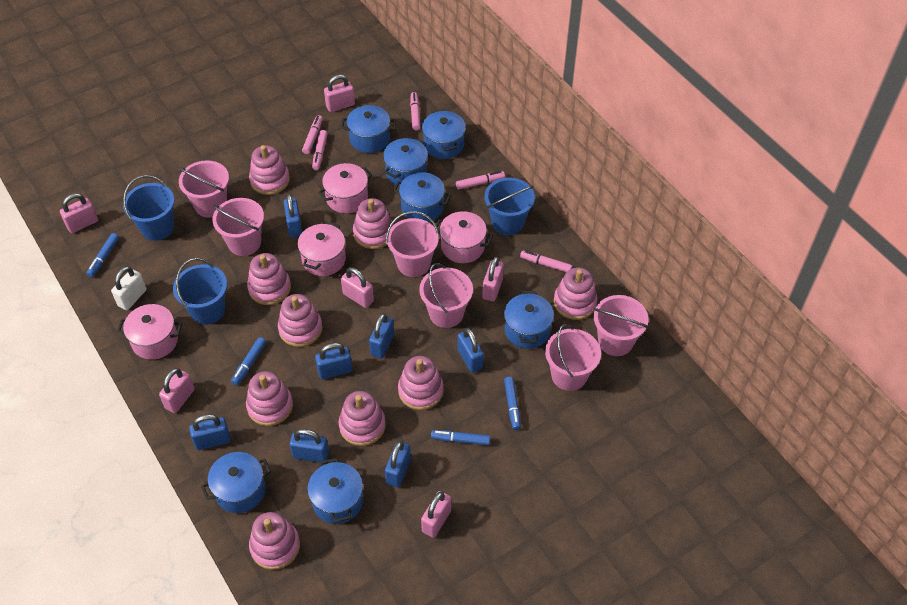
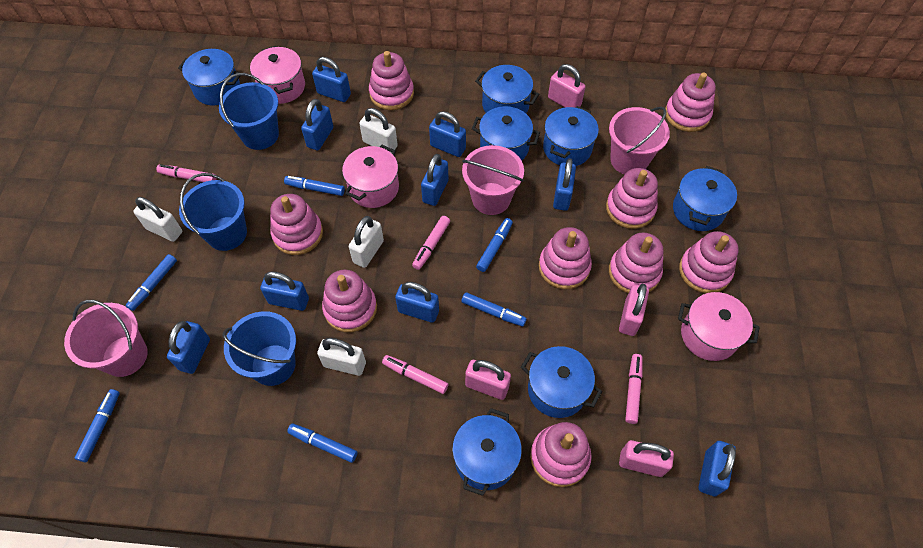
blue marker: [87,233,119,277] [231,337,266,385] [431,430,490,445] [504,377,521,430] = 4 -> [74,389,120,462] [126,254,177,311] [284,176,345,196] [287,424,357,463] [461,292,527,327] [476,218,513,272] = 6
blue padlock: [189,414,231,450] [284,193,302,238] [289,429,329,463] [315,343,352,379] [369,313,394,358] [385,441,411,488] [457,328,484,373] = 7 -> [167,321,210,374] [260,271,309,311] [301,99,333,150] [312,57,351,102] [395,282,439,323] [421,154,448,206] [429,111,466,157] [553,158,576,211] [699,441,736,497] = 9
pink bucket: [179,160,229,218] [212,198,264,256] [386,211,439,277] [419,263,473,328] [545,324,601,391] [594,295,649,356] = 6 -> [64,300,148,377] [462,145,524,215] [609,107,670,174] = 3
pink marker: [302,115,323,154] [312,130,328,170] [410,92,420,131] [456,171,505,190] [520,251,572,272] = 5 -> [156,164,217,182] [382,355,448,394] [412,216,450,270] [625,354,642,424] = 4
pink padlock: [60,193,98,233] [159,368,195,413] [324,75,355,112] [341,267,374,308] [421,491,451,538] [482,257,504,301] = 6 -> [465,360,511,400] [548,64,585,108] [619,283,649,336] [619,440,674,477] = 4
pink pot: [117,304,182,360] [298,222,346,276] [318,163,372,213] [436,211,493,263] = 4 -> [250,46,305,104] [342,145,399,208] [678,292,760,361] = 3
white padlock: [111,266,146,310] = 1 -> [133,197,182,242] [317,338,366,376] [349,216,384,268] [359,108,398,153] = 4

